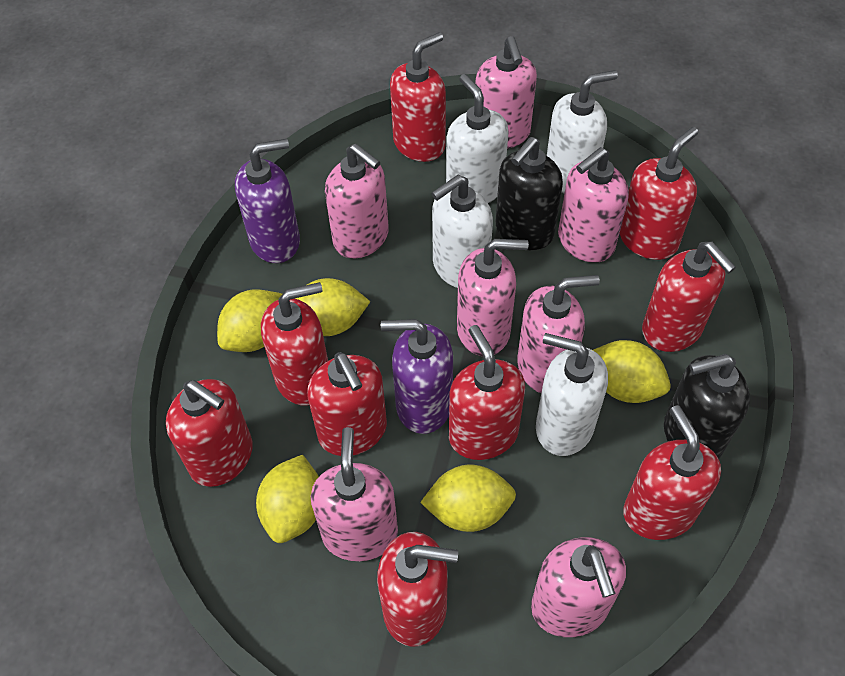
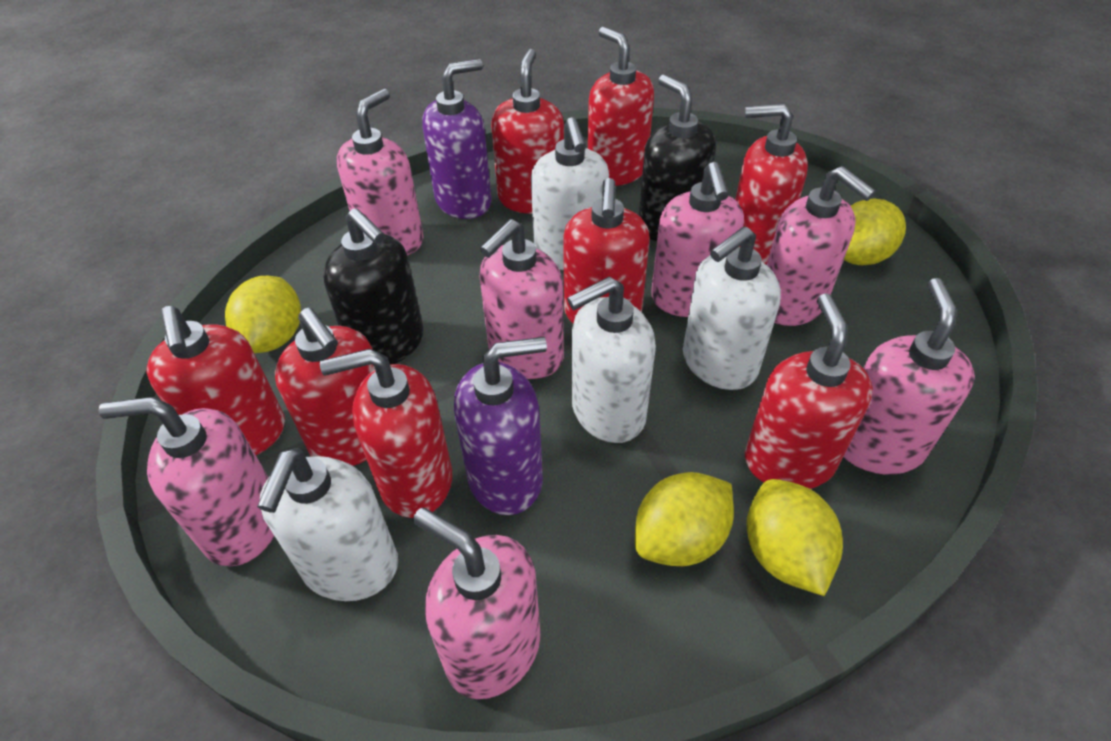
red soap dispenser: [166,379,252,487] [261,282,328,406] [307,352,387,456] [377,532,458,647] [390,32,446,162] [449,325,525,460] [620,127,698,260] [623,405,721,540] [642,242,736,352] = 9 -> [146,306,285,455] [275,308,375,466] [320,349,452,518] [491,49,564,214] [563,178,650,324] [588,27,654,186] [735,103,808,264] [745,293,873,489] = 8
yellow lemon: [217,289,282,352] [256,455,319,543] [295,278,370,336] [420,465,516,532] [593,340,671,403] = 5 -> [225,276,301,353] [635,472,734,566] [747,479,843,596] [844,199,906,265] = 4

